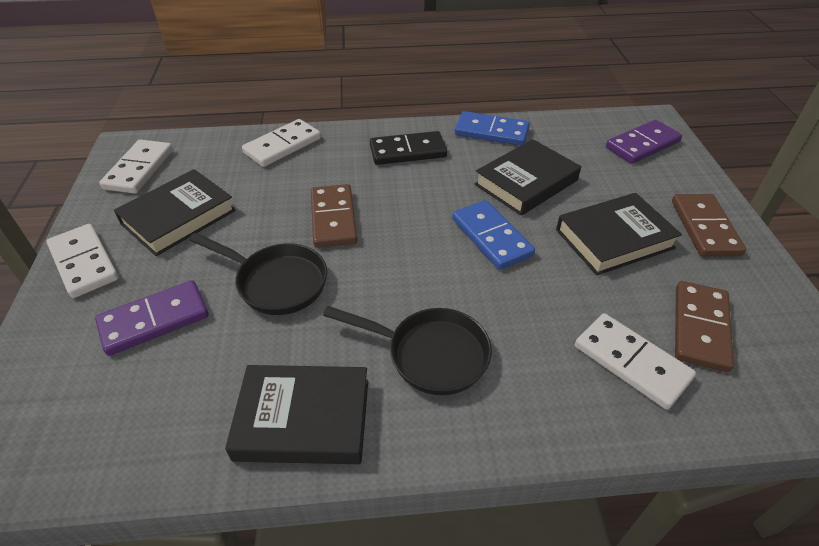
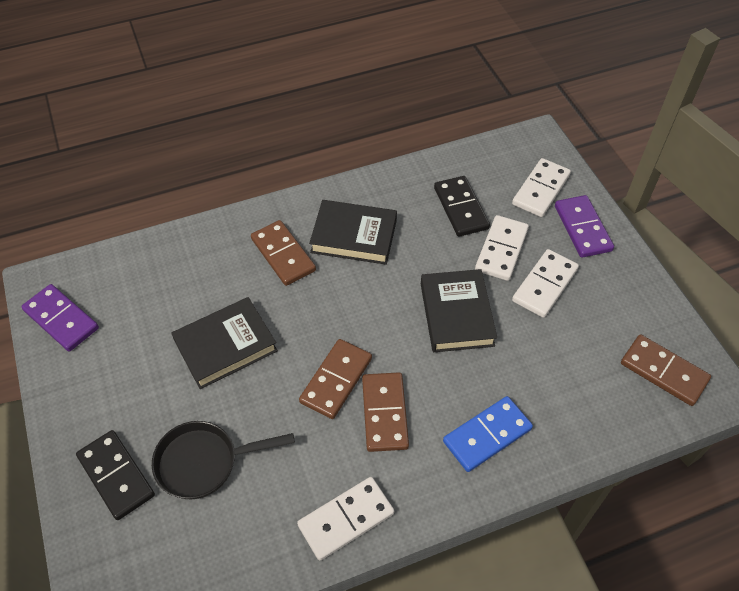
black book: [114,169,236,256] [225,365,368,464] [475,139,581,216] [556,193,682,275] = 4 -> [171,297,278,389] [309,200,397,265] [421,269,497,352] = 3
black domino: [370,131,447,165] = 1 -> [76,430,155,520] [434,176,490,237] = 2
black pan: [189,233,327,315] [323,306,492,395] = 2 -> [152,421,295,500] = 1
blue domino: [452,200,535,270] [455,111,530,146] = 2 -> [443,396,533,472] = 1
brown domino: [311,184,357,248] [672,194,746,257] [675,281,734,372] = 3 -> [251,220,316,286] [299,339,372,419] [362,372,409,452] [621,334,711,406] = 4

